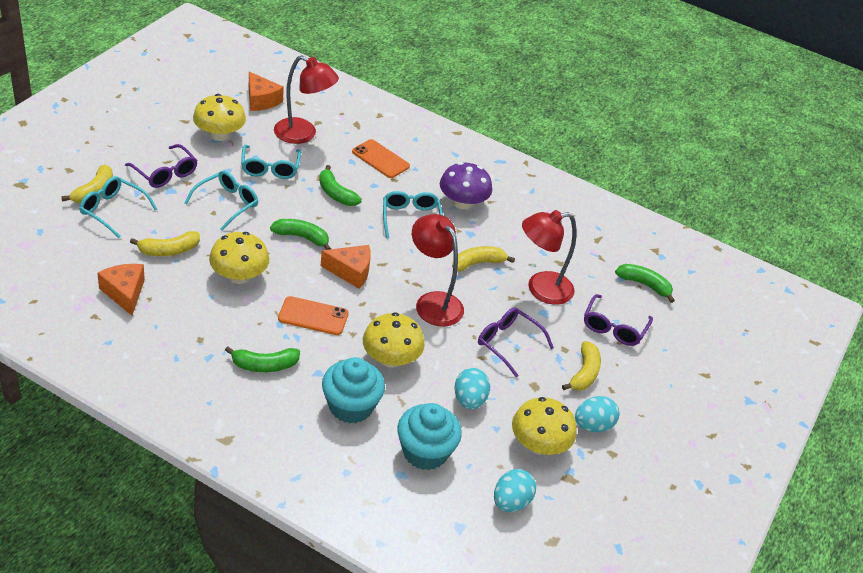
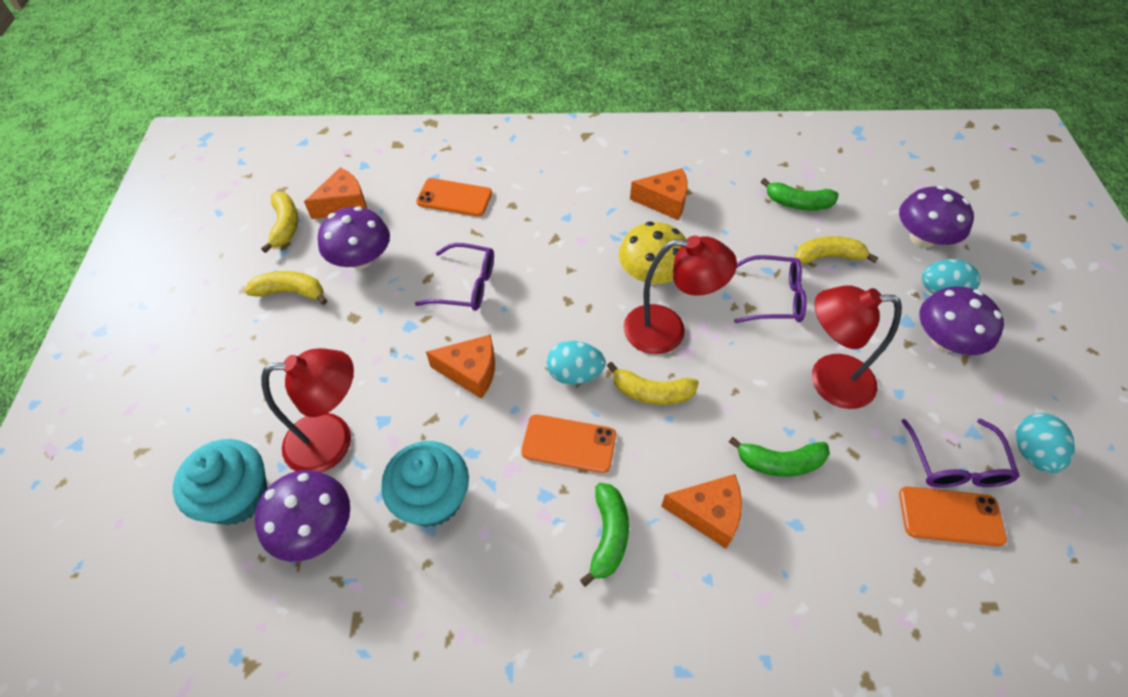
green banana: [225,347,300,372] [270,219,331,250] [319,165,362,206] [615,264,675,303] = 4 -> [580,483,629,587] [729,437,830,477] [761,178,839,210] = 3
orange cheese: [97,264,145,315] [249,72,284,111] [321,245,371,289] = 3 -> [304,167,367,219] [426,334,495,399] [630,168,688,220] [661,474,742,549] = 4
orange phone: [278,296,349,335] [352,139,410,178] = 2 -> [416,178,492,216] [521,414,616,473] [899,486,1007,547] = 3
purple mushroom: [440,162,492,210] = 1 -> [255,470,350,562] [318,206,390,269] [899,186,974,248] [919,286,1004,355] = 4
turquoise glasses: [79,176,157,238] [184,170,258,231] [241,145,301,179] [383,191,443,238] = 4 -> none = 0
yellow mushroom: [193,94,246,141] [209,232,269,284] [363,312,425,368] [512,397,577,455] = 4 -> [619,222,686,285] = 1

